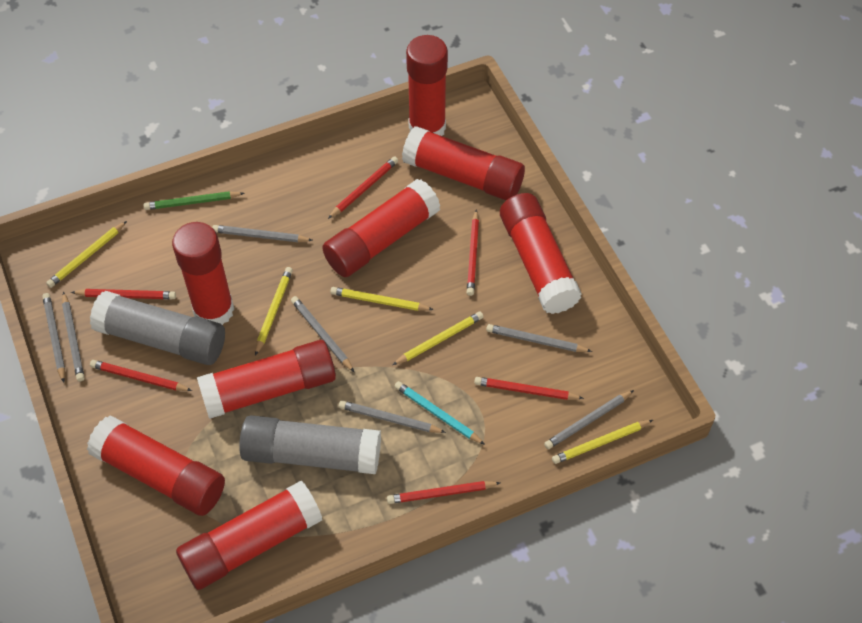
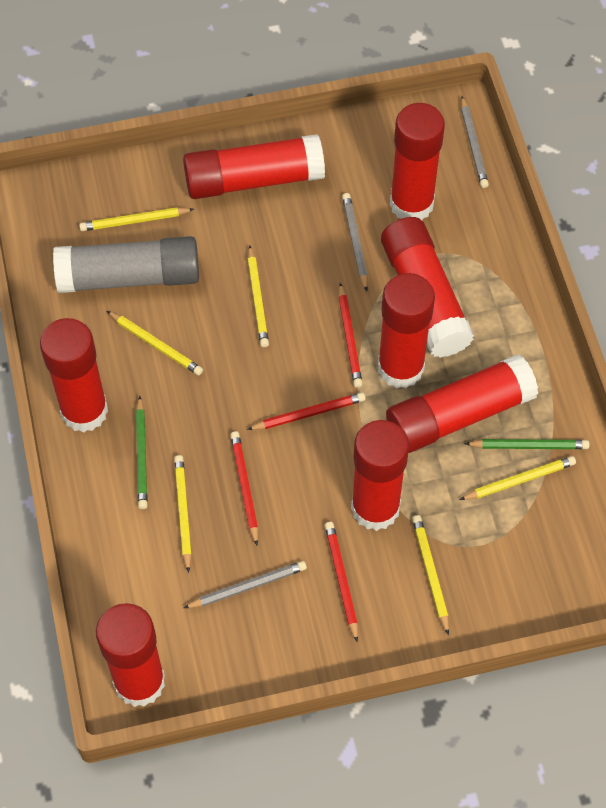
green pencil: [144,191,244,210] = 1 -> [136,396,148,509] [464,439,590,449] = 2
grey glue stick: [90,291,225,365] [239,415,381,474] = 2 -> [53,236,199,293] = 1
grey pencil: [42,293,65,383] [62,292,85,381] [212,225,313,242] [291,296,354,372] [339,400,446,433] [486,324,592,352] [544,390,634,449] = 7 -> [184,561,307,608] [342,193,368,292] [461,96,489,188] = 3
red pencil: [71,289,176,299] [90,360,192,391] [328,156,398,219] [387,481,500,504] [467,209,479,296] [474,377,584,400] = 6 -> [230,431,258,545] [247,392,365,430] [325,522,358,643] [338,283,363,388] = 4
turquoise pencil: [395,381,485,445] = 1 -> none = 0
yellow pencil: [46,221,127,288] [255,267,293,356] [330,287,434,311] [392,311,484,365] [552,420,653,464] = 5 -> [79,207,194,231] [107,311,203,376] [174,455,192,573] [248,245,269,347] [412,515,449,635] [459,456,576,500] = 6

